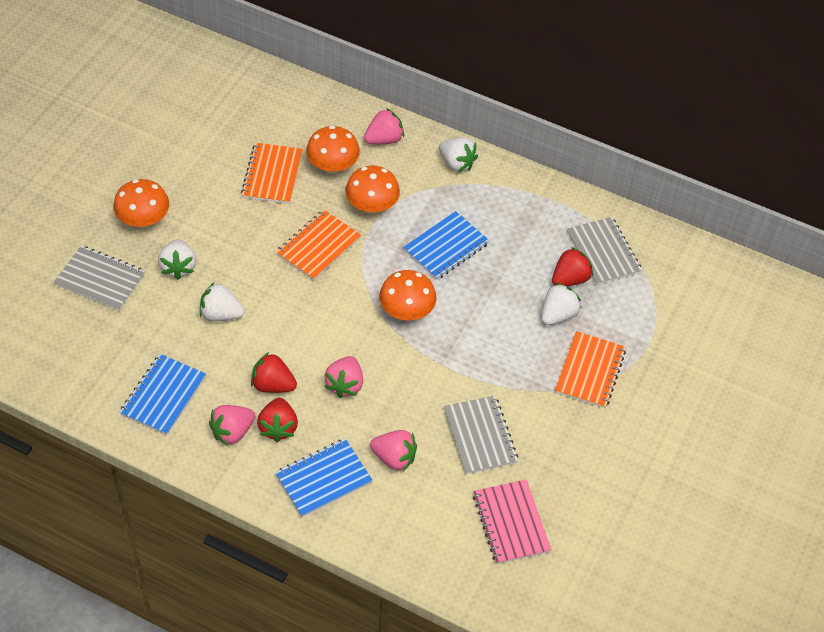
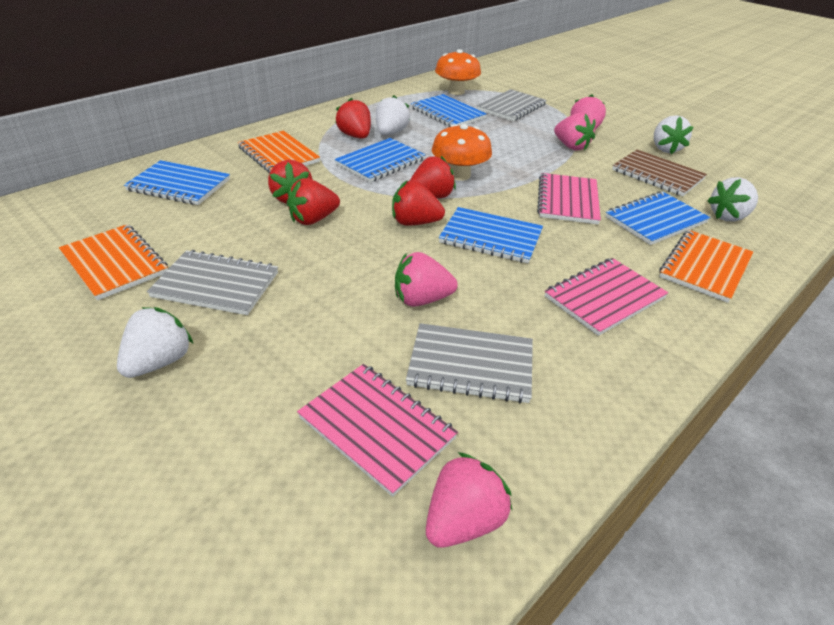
blue notebook: [119,354,206,435] [275,438,373,517] [403,211,490,280] = 3 -> [124,160,230,205] [335,138,426,182] [411,94,486,127] [439,207,543,264] [605,191,710,245] = 5
brown notebook: none = 0 -> [612,150,707,196] = 1
orange mushroom: [113,179,169,228] [306,126,360,174] [345,165,400,214] [379,270,437,321] = 4 -> [432,124,492,181] [435,49,481,95] = 2
pink notebook: [473,480,551,564] = 1 -> [297,364,458,497] [537,173,601,224] [545,258,668,336] = 3
red strawberry: [251,352,297,393] [257,398,298,442] [552,247,593,287] = 3 -> [268,160,313,204] [287,178,340,225] [335,98,371,138] [392,180,445,226] [410,156,456,199] = 5

